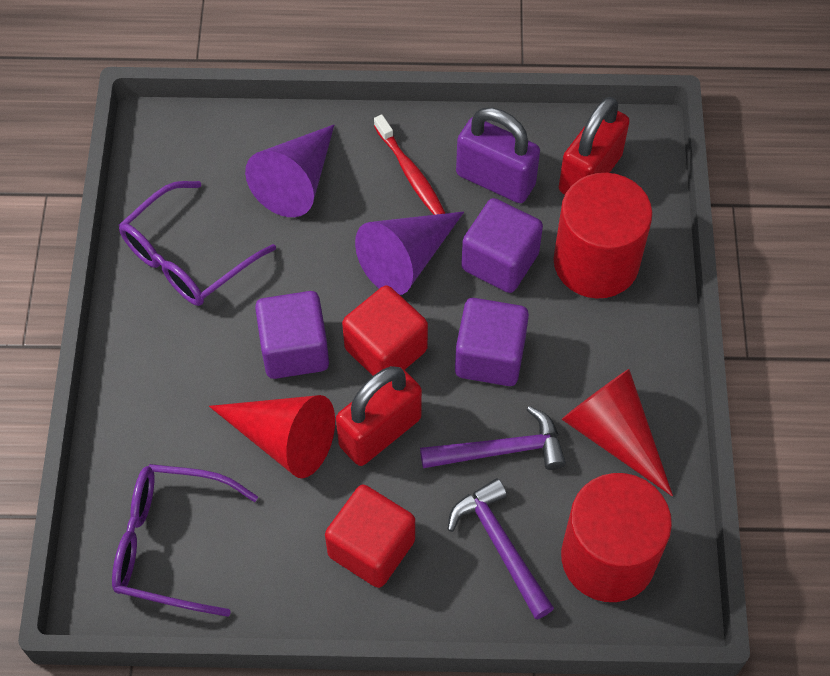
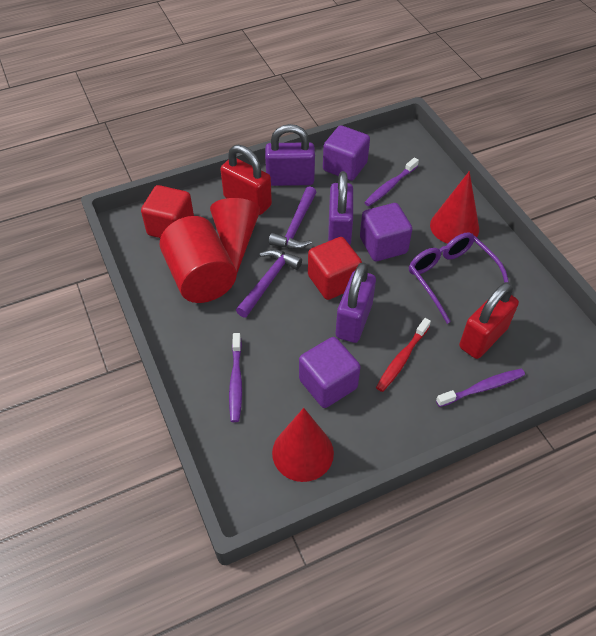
purple cone: [245,125,334,217] [355,212,464,295] = 2 -> none = 0
purple glasses: [112,464,258,617] [119,181,276,306] = 2 -> [409,233,509,324] = 1
purple padlock: [456,108,540,203] = 1 -> [265,124,315,186] [328,171,353,245] [336,262,376,343] = 3
purple toothbrush: none = 0 -> [229,333,242,422] [364,157,419,206] [436,369,525,407] = 3
red cone: [209,395,335,478] [561,369,673,496] = 2 -> [210,198,260,273] [272,408,334,482] [430,171,479,243] = 3
red cylinder: [553,173,653,299] [561,473,672,602] = 2 -> [160,216,237,303] = 1

